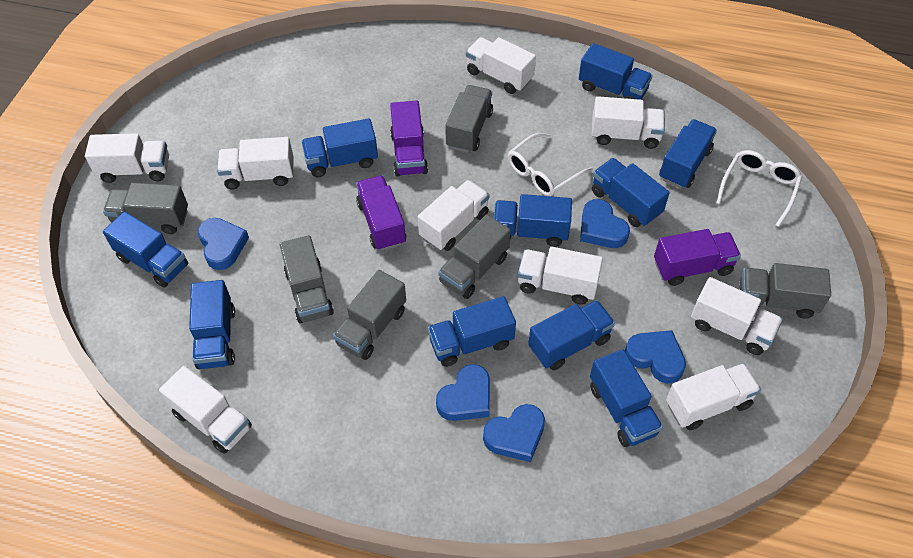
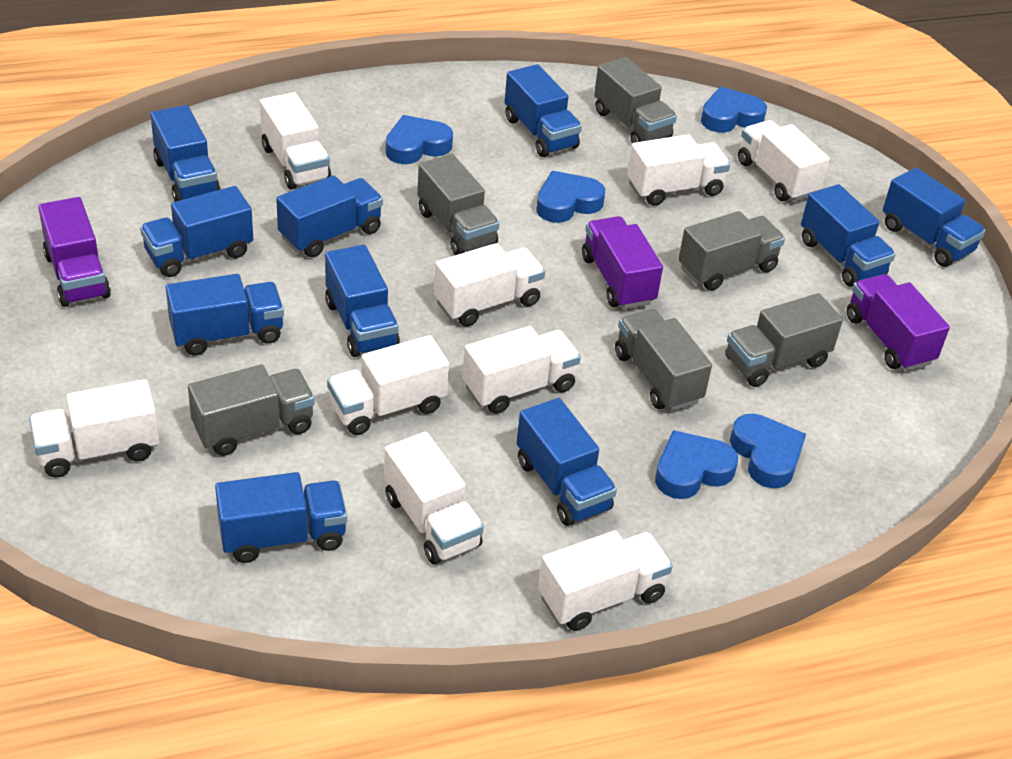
white glasses: [508,133,592,196] [716,150,802,227] = 2 -> none = 0

